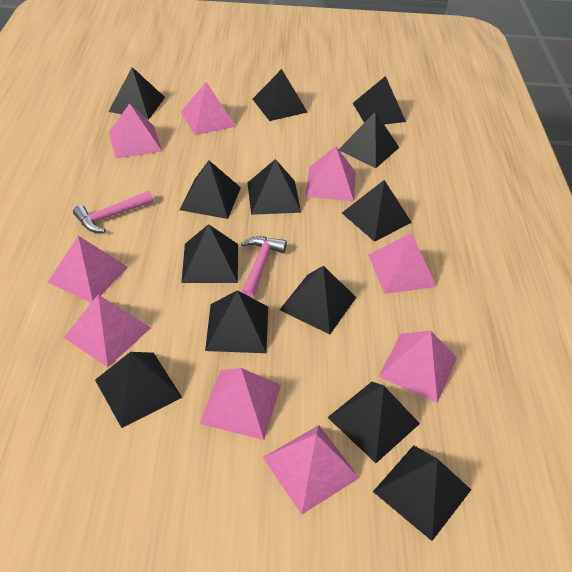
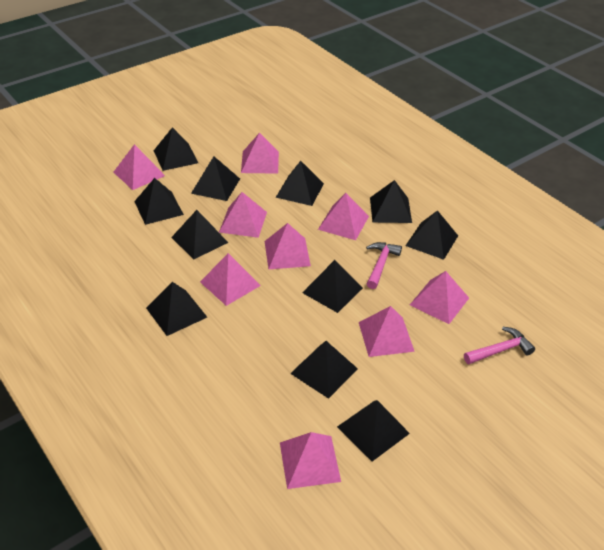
black pyramid: [95,352,182,428] [108,67,165,120] [179,160,241,219] [181,224,238,283] [205,290,268,353] [247,159,301,215] [253,69,307,121] [280,266,356,335] [327,382,420,463] [339,112,399,168] [342,180,412,242] [353,76,406,124] [373,445,471,541] = 13 -> [134,178,184,225] [146,282,207,336] [154,127,198,171] [171,210,228,260] [191,156,240,201] [276,161,324,206] [290,341,358,399] [302,260,363,313] [337,400,410,461] [370,180,412,223] [405,210,458,260] = 11

